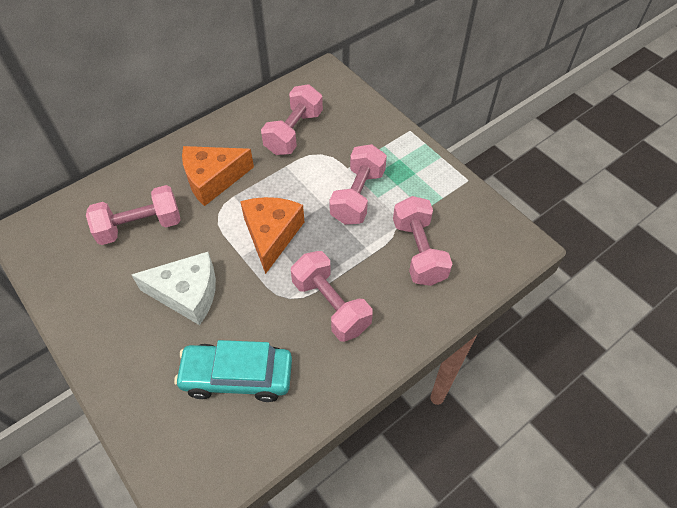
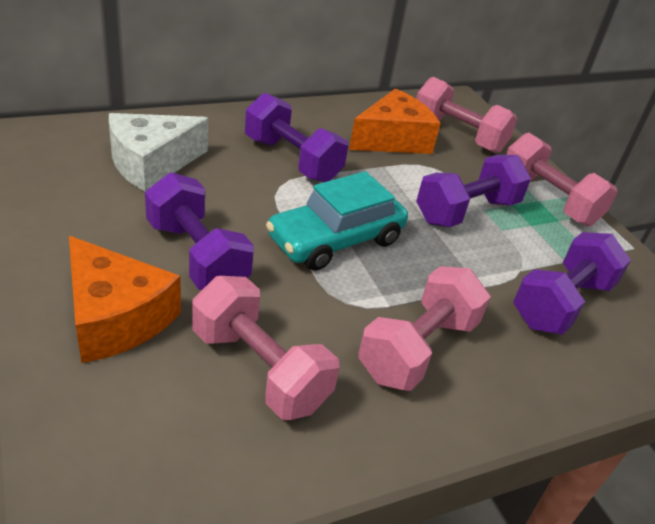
pink dumbbell: [86,185,181,245] [261,84,323,155] [291,251,373,342] [329,144,387,225] [393,196,452,286] = 5 -> [193,276,340,420] [358,266,491,391] [416,77,518,153] [506,133,617,226] = 4
purple dumbbell: none = 0 -> [145,172,254,290] [245,93,348,182] [416,155,531,227] [513,232,631,335] = 4

